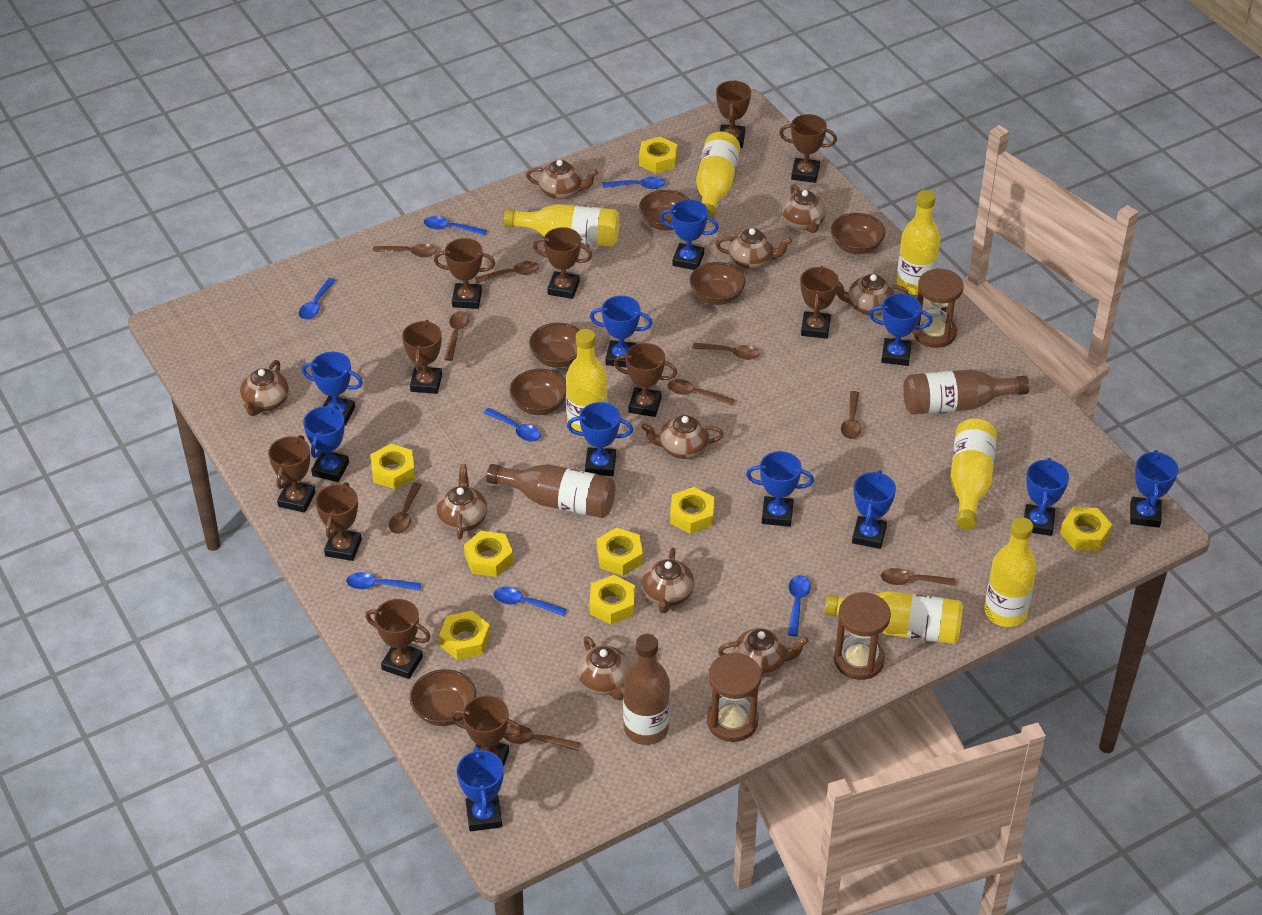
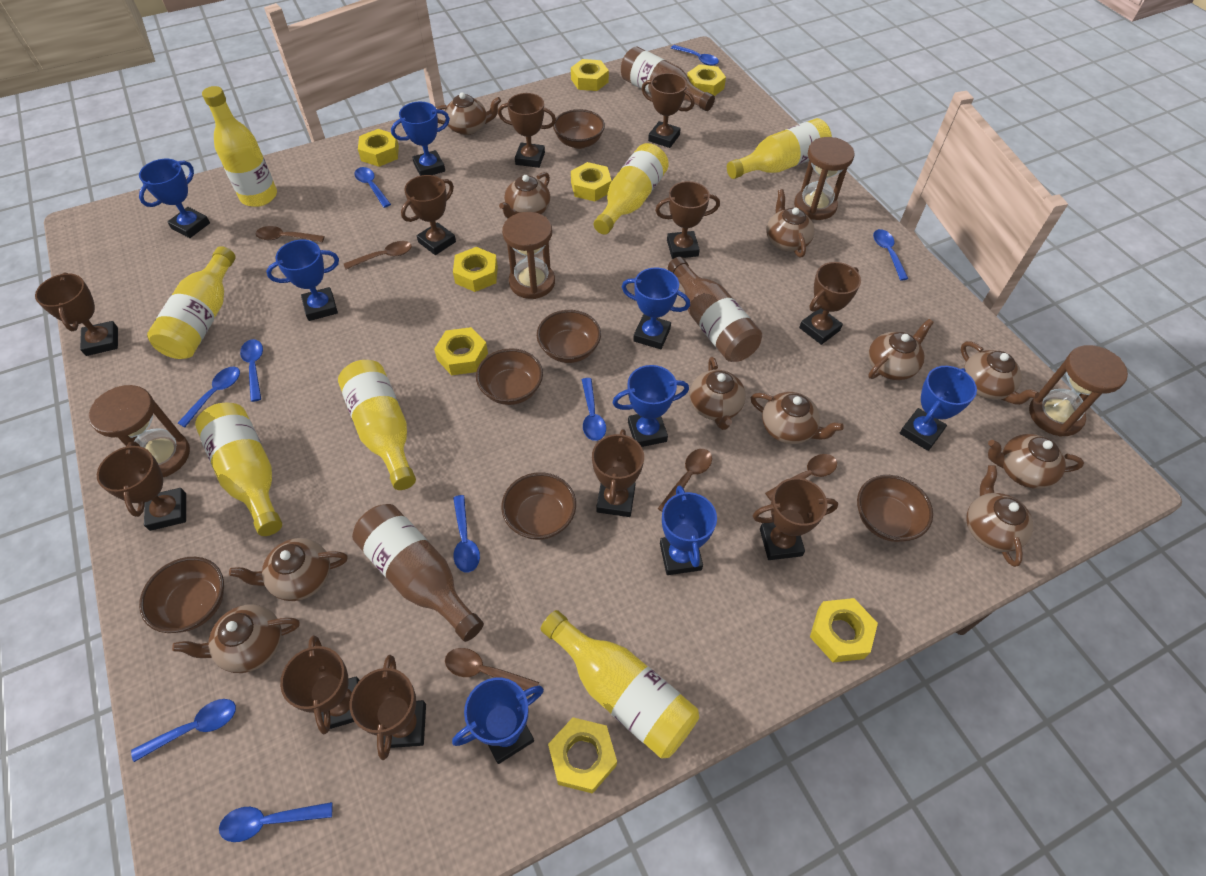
blue spoon: [299,278,336,320] [346,572,421,591] [424,216,487,236] [483,408,541,442] [493,587,566,616] [602,177,665,189] [788,575,811,636] = 7 -> [131,699,236,762] [178,367,240,427] [219,802,332,842] [240,339,263,402] [354,167,391,208] [453,495,480,572] [582,378,606,441] [671,45,719,66] [873,229,908,281] = 9
blue trophy: [302,352,363,426] [303,405,349,482] [457,746,504,832] [567,402,633,476] [590,296,653,367] [660,199,719,270] [746,451,814,527] [852,470,896,549] [869,293,932,366] [1024,458,1069,536] [1130,450,1178,528] = 11 -> [139,159,210,238] [266,240,339,321] [391,101,450,176] [452,678,544,764] [612,365,689,447] [622,268,690,349] [660,486,717,575] [900,366,977,451] = 8
brown hourglass: [707,652,762,742] [834,592,891,680] [913,269,963,348] = 3 -> [89,385,190,477] [502,212,555,299] [794,137,855,220] [1029,345,1128,437] = 4
brown spoon: [372,244,437,257] [389,482,422,534] [444,311,469,361] [475,261,539,283] [503,725,580,751] [668,379,735,405] [692,343,759,360] [841,391,861,439] [881,568,956,586] = 9 -> [256,226,325,242] [344,241,412,269] [445,648,539,694] [658,449,712,512] [765,454,837,500] = 5
brown teapot: [240,360,289,416] [436,464,487,540] [526,160,598,200] [577,636,630,700] [641,415,724,459] [642,547,694,613] [716,228,792,269] [718,628,809,677] [782,184,826,233] [836,274,909,315] = 10 -> [172,604,300,673] [229,538,348,601] [436,92,501,135] [499,172,551,218] [690,357,746,430] [750,392,844,444] [766,189,815,257] [868,319,934,380] [961,341,1039,405] [966,465,1034,567] [988,434,1084,489] = 11

